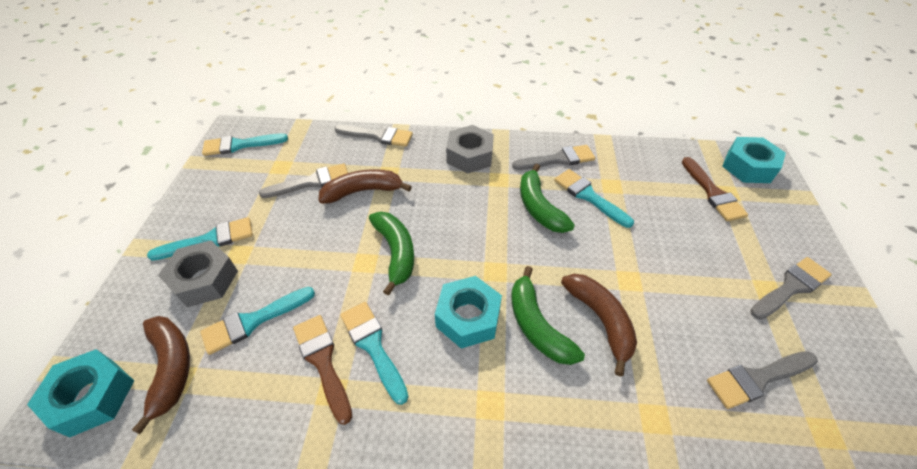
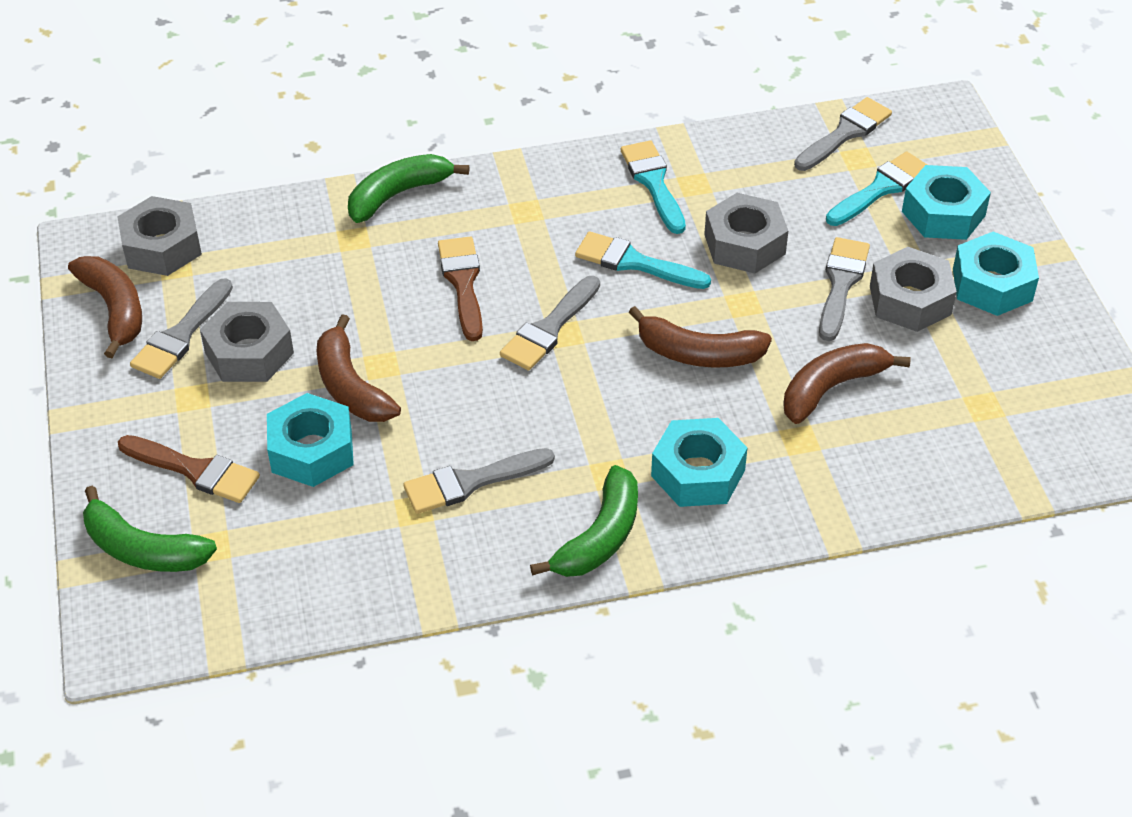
brown banana: [132,316,190,434] [319,169,412,204] [561,274,637,377] = 3 -> [68,256,142,358] [316,314,401,422] [629,306,772,368] [783,343,911,424] = 4
grey nut: [158,241,238,307] [446,125,494,174] = 2 -> [117,196,202,276] [200,302,294,382] [704,193,788,273] [870,247,957,332] = 4
turquoise brush: [147,217,253,261] [200,287,315,355] [202,133,288,156] [340,302,409,405] [554,169,634,228] = 5 -> [575,231,711,289] [621,140,686,234] [826,151,927,226] = 3
turquoise nut: [27,349,134,437] [435,276,502,349] [722,137,786,183] = 3 -> [267,393,354,487] [651,418,748,507] [902,165,991,240] [953,232,1039,316] = 4

